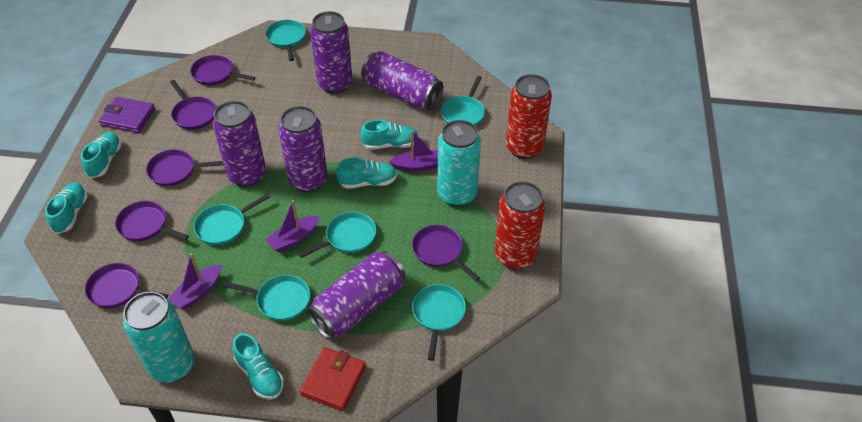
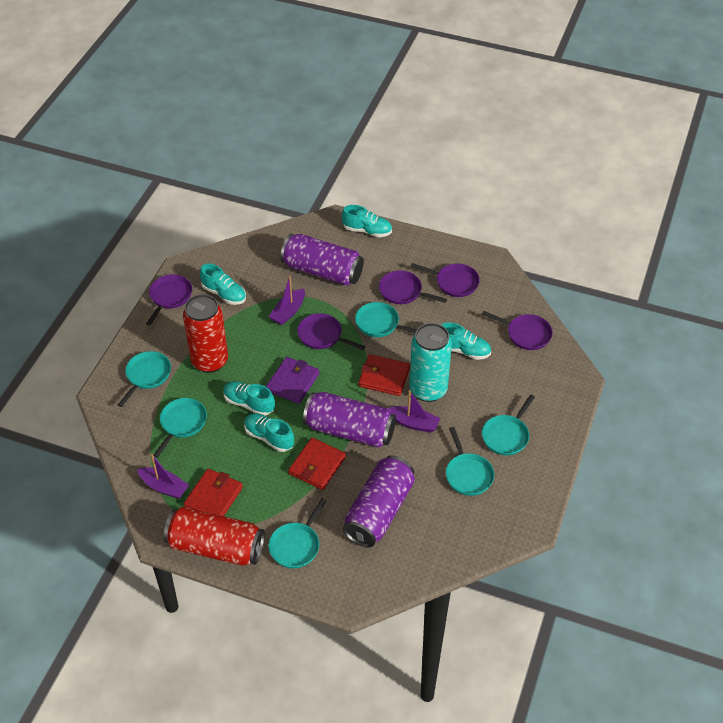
purple can: [213,101,266,187] [278,106,328,192] [307,251,405,340] [310,11,353,94] [361,51,443,110] = 5 -> [281,234,364,286] [303,392,396,448] [343,455,415,548] = 3
purple pan: [85,263,168,308] [115,201,189,241] [146,149,224,186] [170,80,216,130] [190,55,256,85] [412,225,480,281] = 6 -> [146,274,192,325] [297,313,365,350] [379,270,447,304] [411,263,480,297] [482,311,553,350] = 5
red wallet: [299,347,366,411] = 1 -> [184,469,243,516] [288,438,346,490] [358,354,410,396] = 3
turquoise can: [123,292,194,383] [437,120,481,207] = 2 -> [409,323,452,402] = 1

